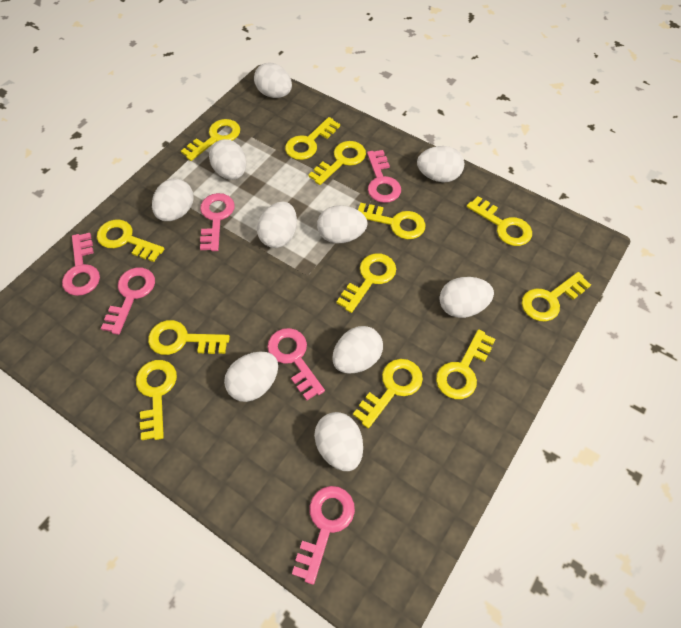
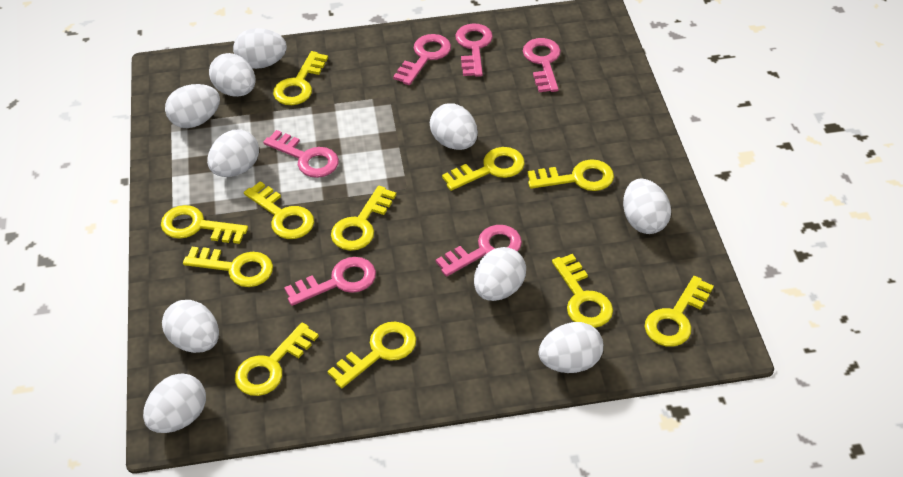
yellow key: [97,220,164,262] [136,360,177,440] [148,320,230,355] [181,119,240,161] [285,117,340,160] [308,141,366,185] [337,253,396,313] [353,359,423,428] [358,203,425,239] [436,329,496,399] [467,196,532,246] [522,272,591,321] = 12 -> [161,205,248,244] [183,247,273,287] [235,323,319,396] [244,181,314,239] [273,51,328,105] [327,322,416,388] [331,186,396,251] [442,147,525,191] [528,159,614,191] [552,254,613,328] [645,276,714,347] = 11

